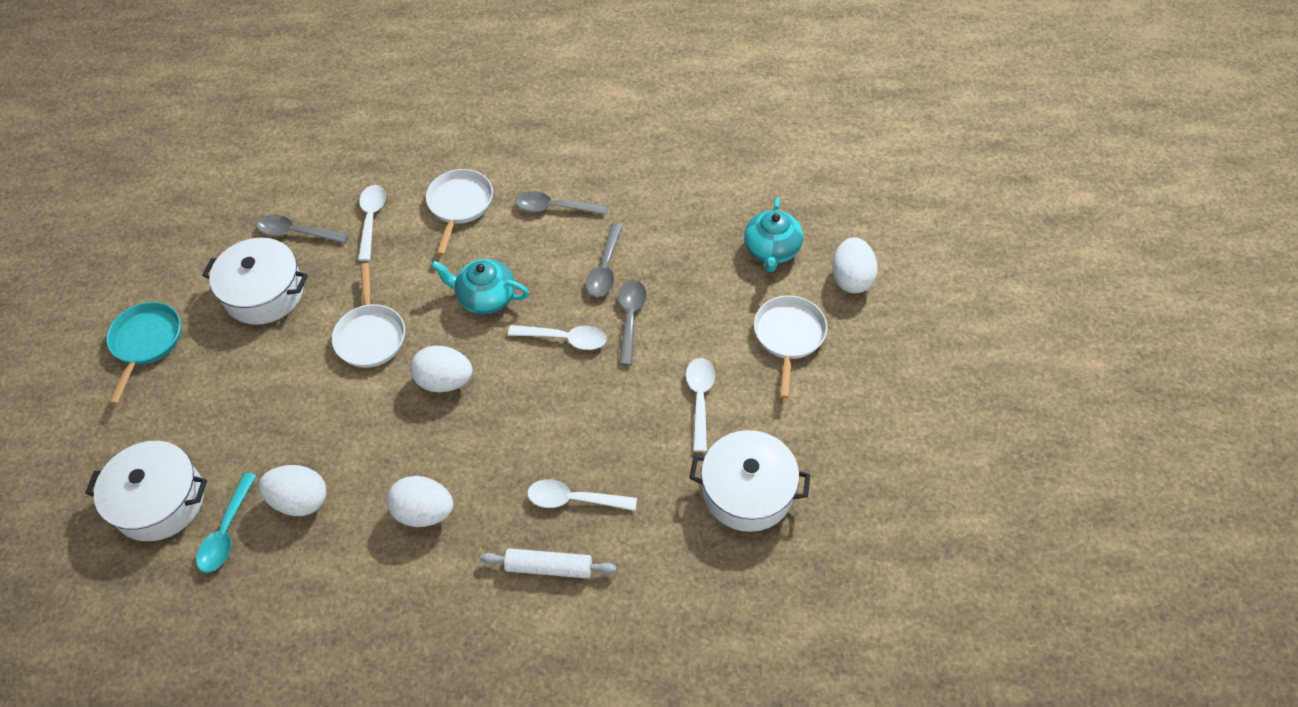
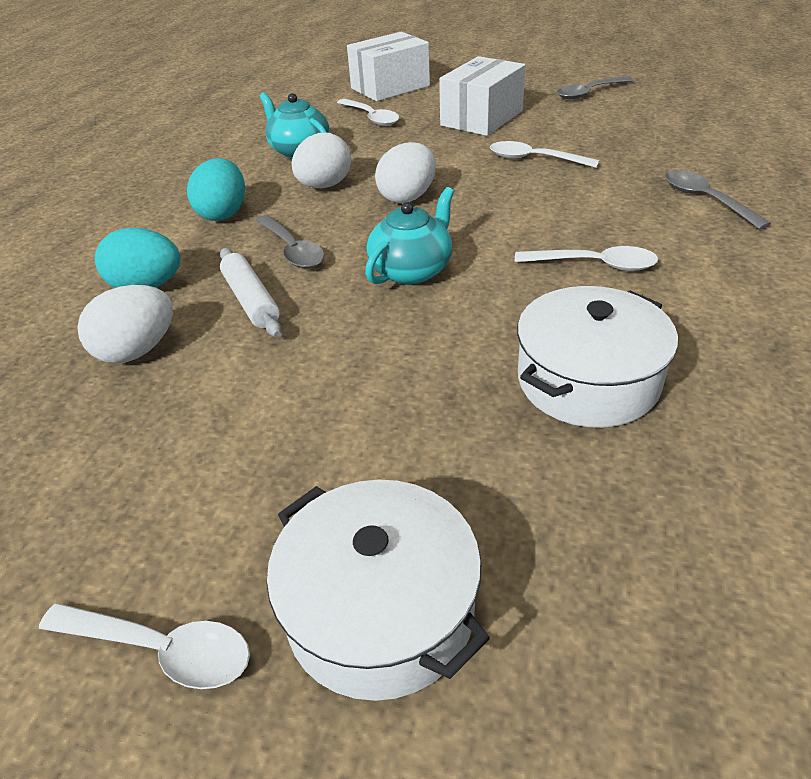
grey spoon: [257,215,348,244] [515,191,607,215] [586,223,623,297] [618,280,646,366] = 4 -> [256,215,325,268] [557,76,633,99] [665,170,771,230] = 3
turquoise egg: none = 0 -> [95,228,181,288] [187,158,245,221] = 2
turquoise pan: [106,302,181,405] = 1 -> none = 0
turquoise spoon: [196,473,257,572] = 1 -> none = 0
white box: none = 0 -> [347,32,430,101] [439,56,525,136] = 2
white egg: [258,465,327,516] [387,476,454,527] [410,346,473,392] [832,237,878,293] = 4 -> [77,285,173,363] [292,133,351,188] [375,142,436,203] = 3
white pan: [332,263,405,368] [426,169,493,255] [754,295,827,399] = 3 -> none = 0
white pot: [85,441,207,541] [202,238,308,325] [689,430,810,532] = 3 -> [267,480,490,701] [517,286,678,428] = 2

